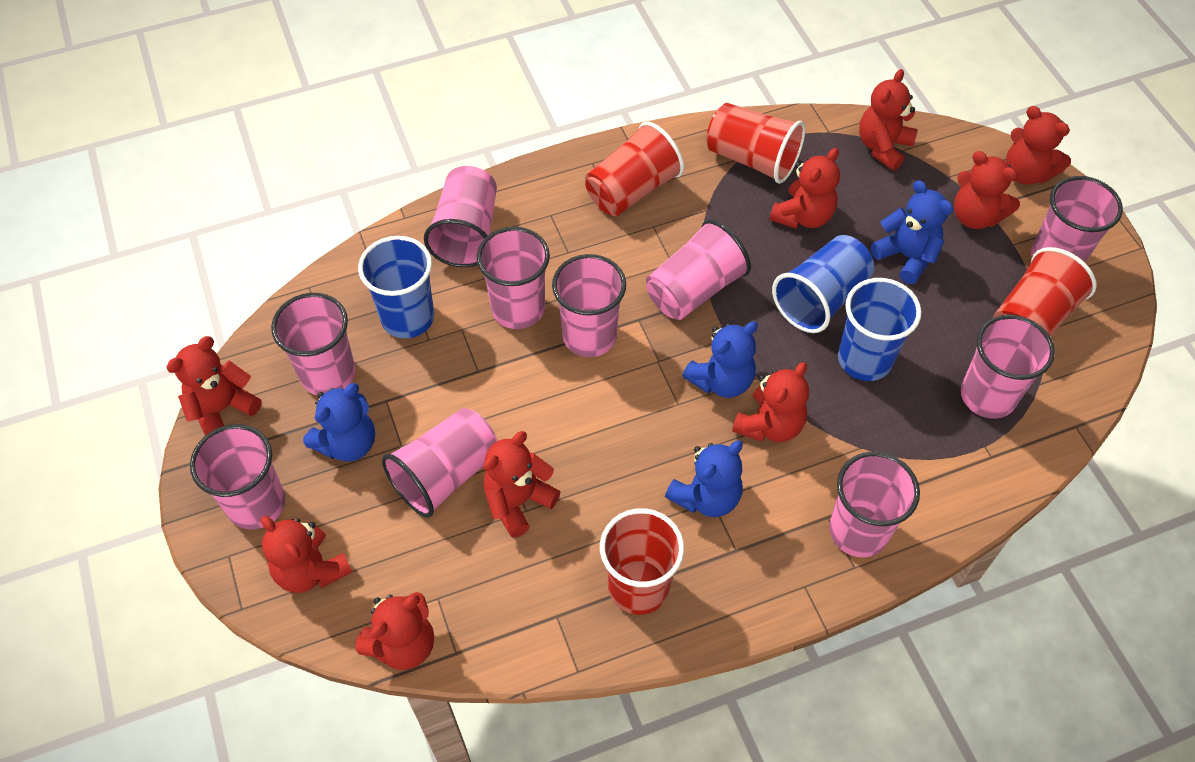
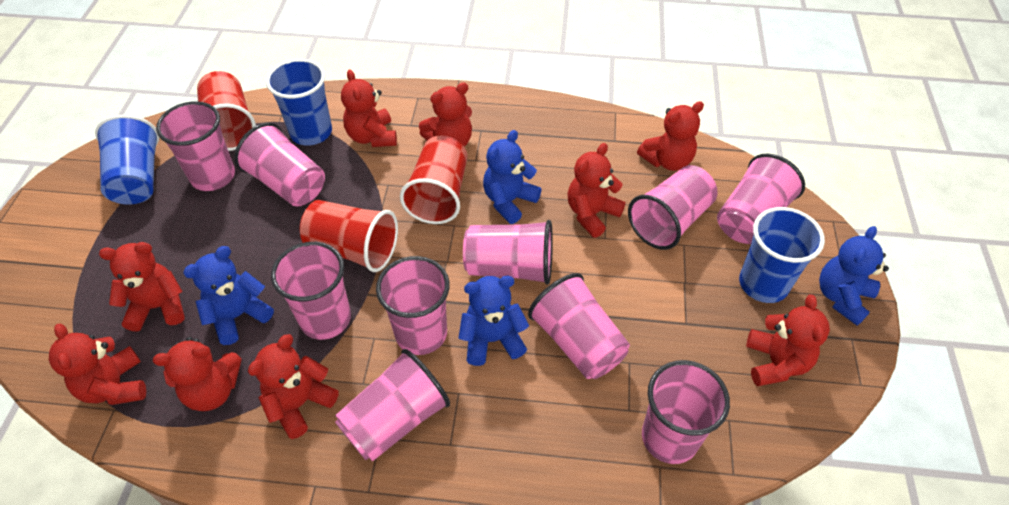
red cup: [585,122,684,216] [600,508,684,615] [706,103,805,184] [992,247,1097,337] = 4 -> [197,71,256,151] [300,200,398,272] [400,135,467,224] = 3

